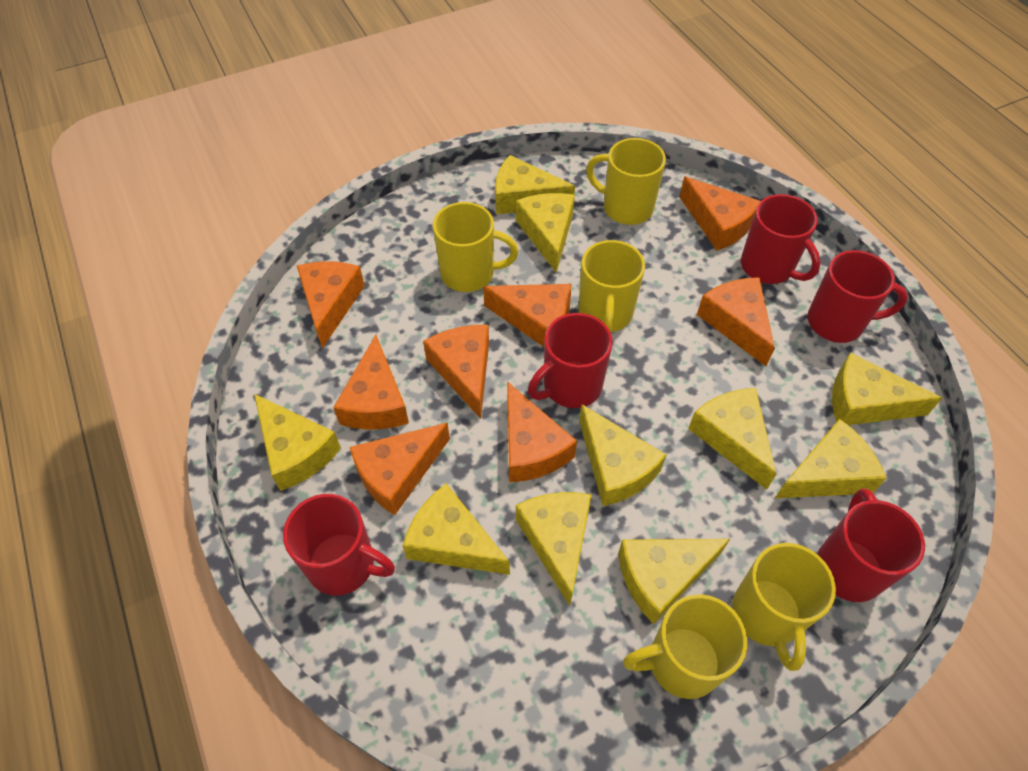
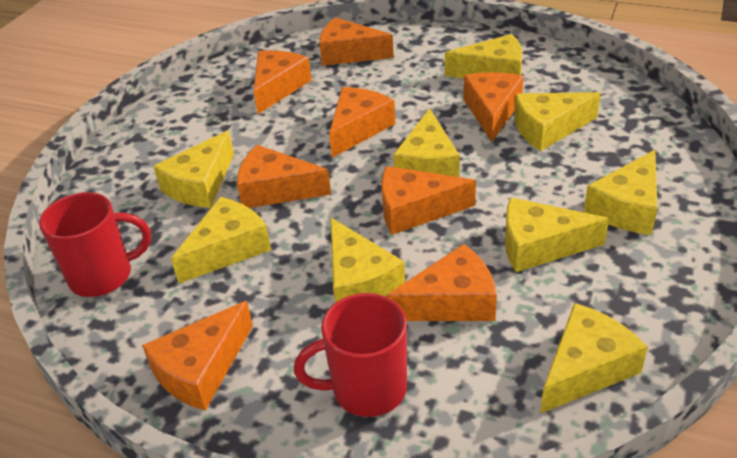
red mug: [283,494,395,596] [528,313,613,408] [741,194,821,284] [808,250,908,343] [817,488,925,602] = 5 -> [39,192,151,297] [294,293,407,417] = 2
yellow cheese: [254,394,341,491] [403,483,510,575] [495,155,575,214] [516,193,575,273] [516,492,592,606] [579,405,666,506] [618,539,730,624] [688,388,776,490] [775,419,887,498] [832,352,942,425] = 10 -> [153,130,234,208] [171,197,271,283] [331,218,405,303] [393,108,460,177] [445,34,522,78] [505,198,609,272] [514,92,601,151] [540,303,648,414] [584,150,658,235] = 9
yellow mug: [433,202,518,292] [578,240,645,332] [586,138,666,225] [623,594,747,699] [732,543,836,671] = 5 -> none = 0

